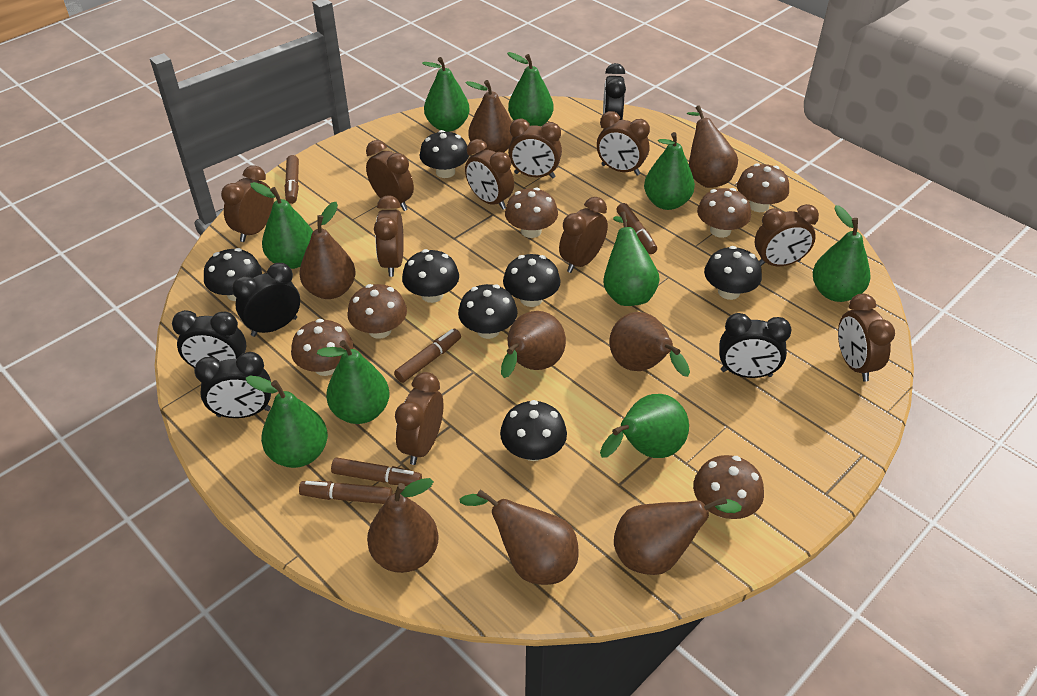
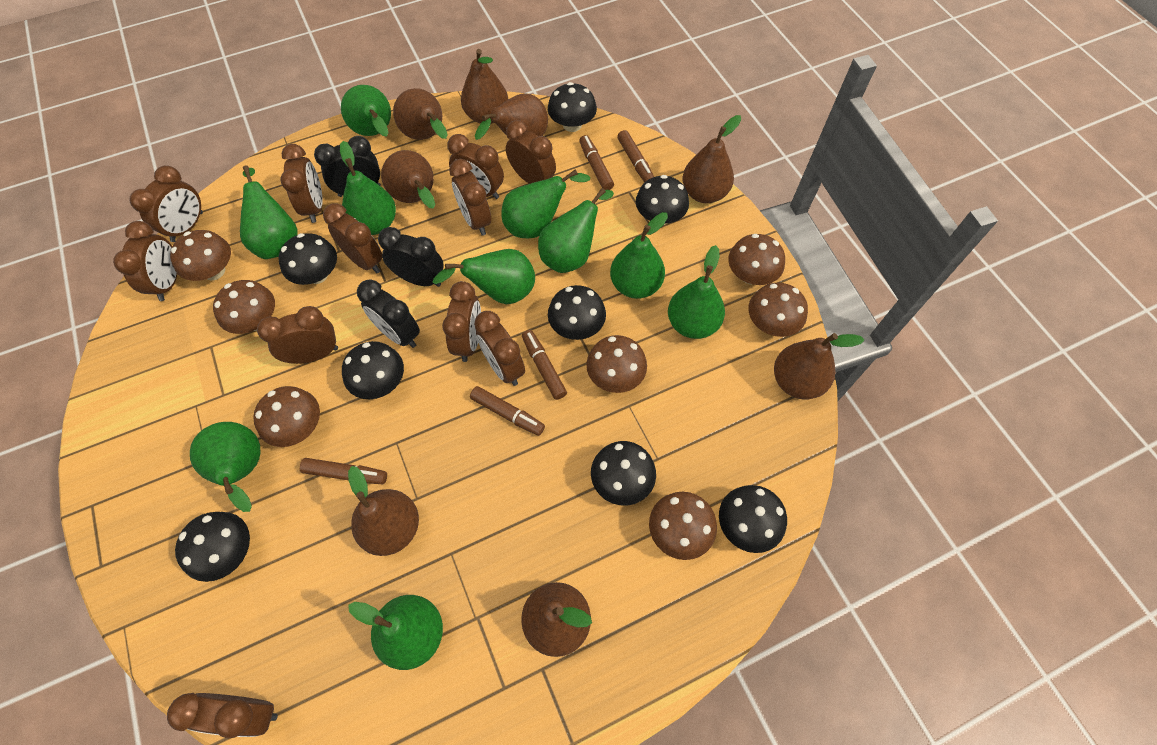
black clock: [172,310,247,369] [194,352,271,418] [232,263,300,337] [603,63,626,120] [719,313,792,378] = 5 -> [314,136,381,197] [357,280,420,348] [378,227,444,287] = 3
black mushroom: [204,248,262,301] [402,249,459,303] [420,130,469,178] [458,284,518,339] [500,400,567,461] [503,254,561,307] [704,246,762,300] = 7 -> [175,512,250,582] [278,233,337,285] [342,341,404,399] [548,82,597,132] [548,285,606,340] [591,441,656,506] [636,175,689,225] [719,485,787,553] = 8
brown clock: [221,165,274,242] [366,140,414,211] [374,195,404,277] [395,372,443,465] [465,139,514,210] [508,119,562,178] [559,197,608,273] [597,111,650,176] [755,204,819,266] [838,294,895,382] = 10 -> [113,221,177,301] [129,165,203,242] [167,693,278,738] [257,306,338,364] [281,144,323,223] [323,203,382,273] [442,281,481,362] [447,134,504,199] [449,159,491,236] [474,311,525,386] [506,120,556,184] = 11
brown mushroom: [291,319,353,376] [347,284,407,339] [505,187,558,238] [693,455,764,519] [697,188,751,238] [737,163,789,212] = 6 -> [170,230,231,281] [213,280,275,334] [253,386,320,447] [586,335,647,393] [649,492,717,560] [728,234,785,285] [748,283,808,337] = 7
green pear: [246,375,328,468] [250,182,313,269] [317,340,389,424] [422,57,470,132] [507,52,554,126] [600,394,689,458] [603,211,660,306] [644,132,695,210] [813,205,870,302] = 9 -> [190,422,260,512] [240,166,298,259] [340,141,396,235] [341,85,391,136] [348,595,443,670] [432,249,535,304] [501,169,590,238] [538,188,614,273] [610,212,668,299] [668,245,725,339] = 10

